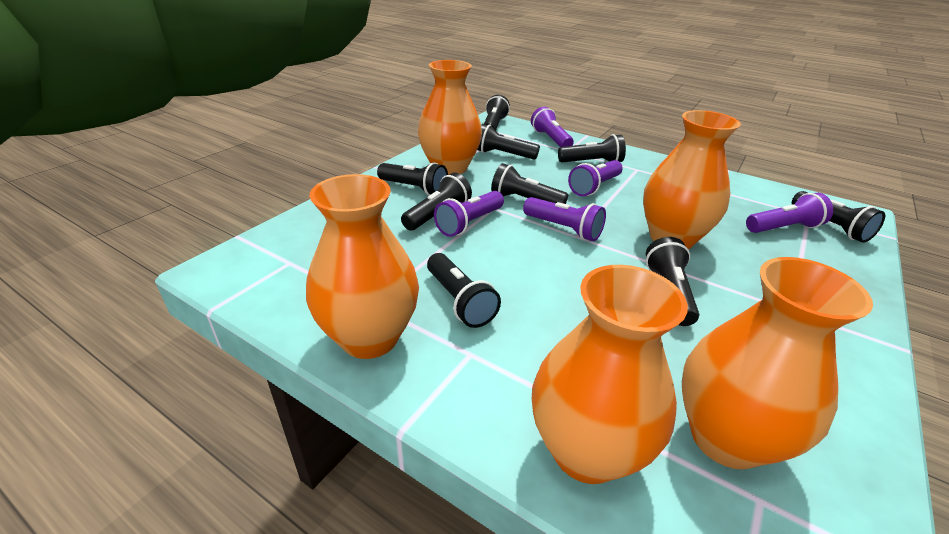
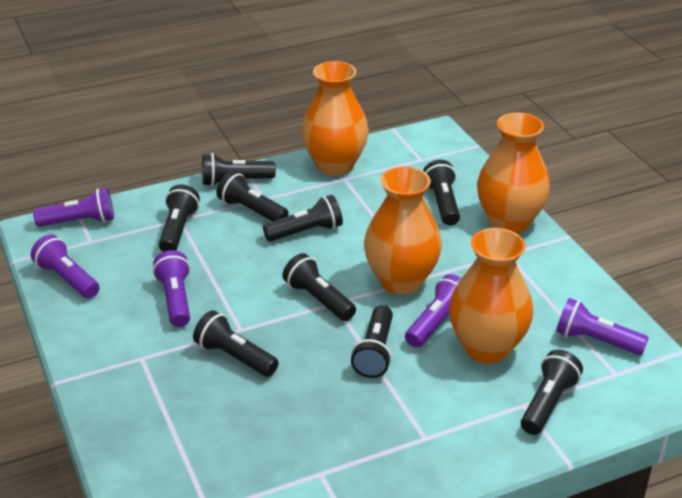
orange vase: [306,174,419,359] [418,60,482,175] [532,265,688,484] [643,110,741,249] [682,257,873,469] = 5 -> [301,61,369,176] [364,166,442,295] [449,228,533,363] [477,112,550,233] = 4

